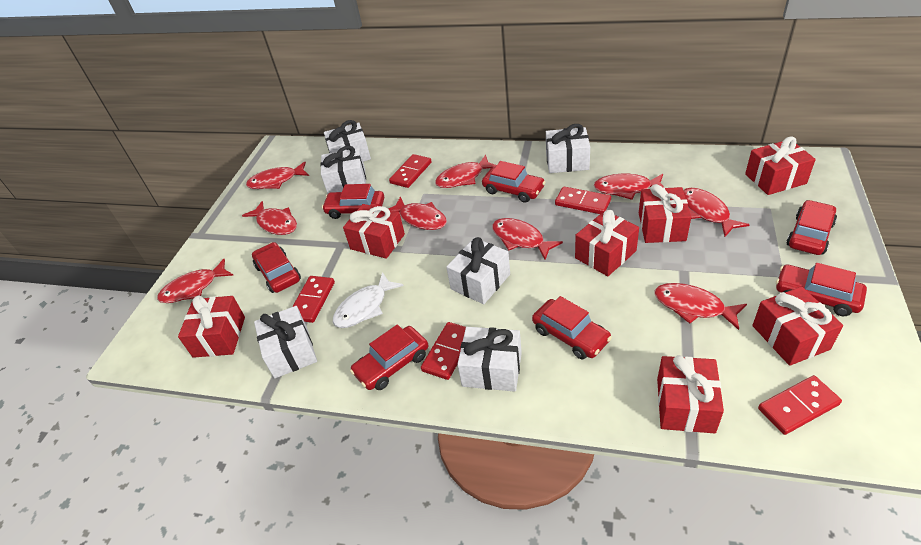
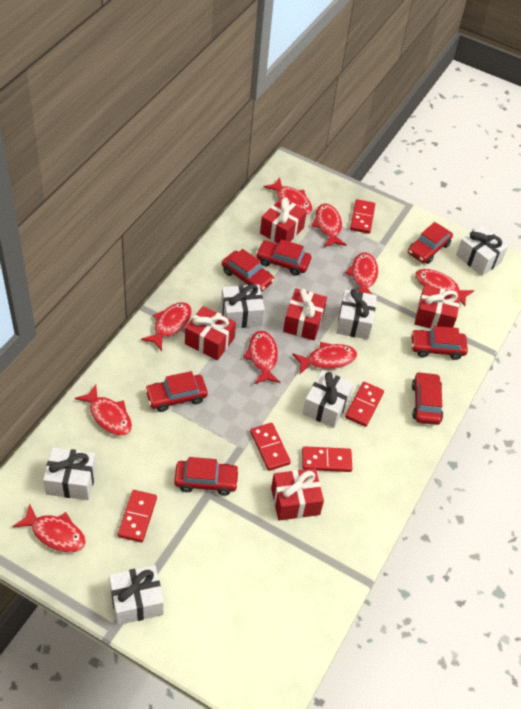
red gift: [178,296,245,358] [343,204,405,259] [575,210,639,276] [639,184,691,243] [657,355,724,434] [745,136,816,195] [752,287,843,366] = 7 -> [185,306,236,360] [260,197,307,244] [271,468,324,521] [283,288,327,340] [415,285,461,329] = 5
white fish: [333,272,404,328] = 1 -> none = 0

